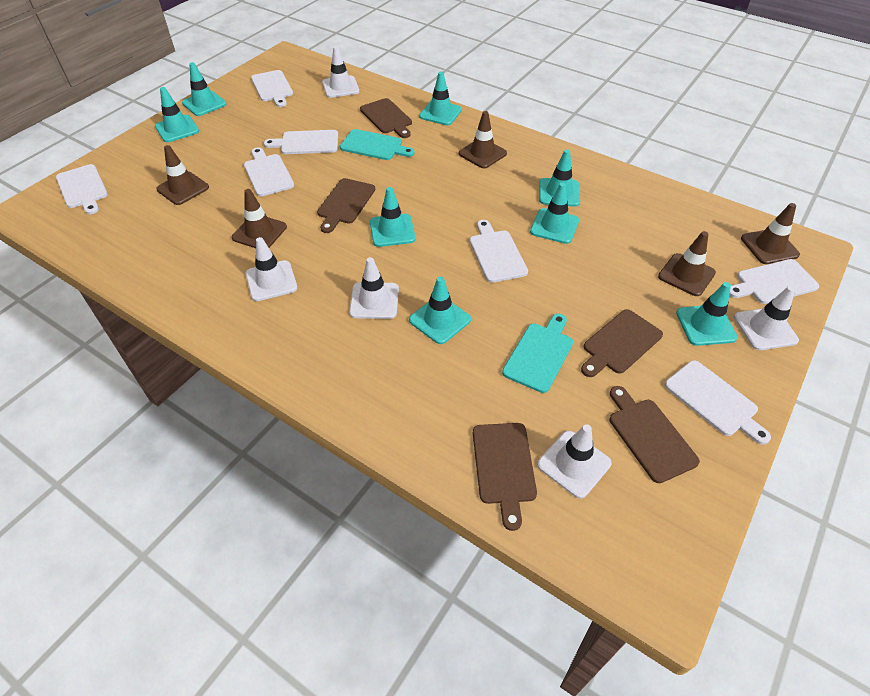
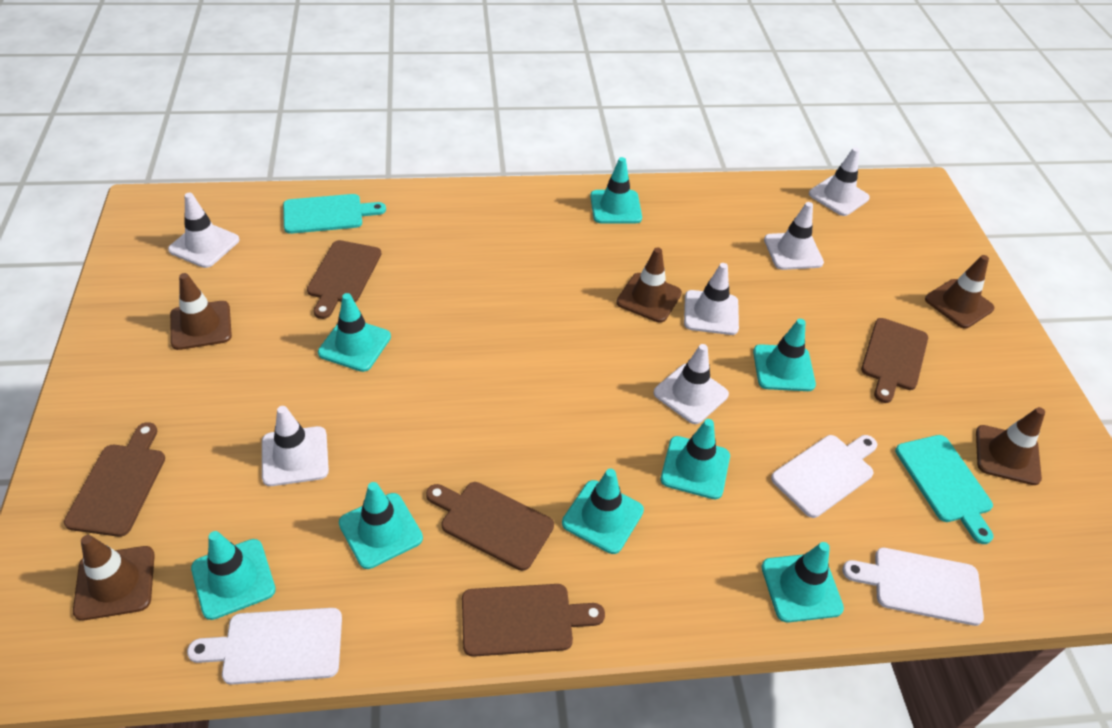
white cutting board: [56,164,108,214] [244,147,294,196] [251,70,293,107] [264,130,338,154] [470,220,528,283] [665,360,771,445] [729,259,819,304] = 7 -> [187,608,342,685] [771,435,877,518] [842,548,984,626] = 3
white traffic cone: [246,237,297,301] [322,46,359,98] [349,257,399,319] [537,424,612,499] [734,286,799,350] = 5 -> [168,193,239,268] [262,406,329,486] [653,344,729,424] [684,263,739,335] [764,202,824,270] [809,147,870,216] = 6

